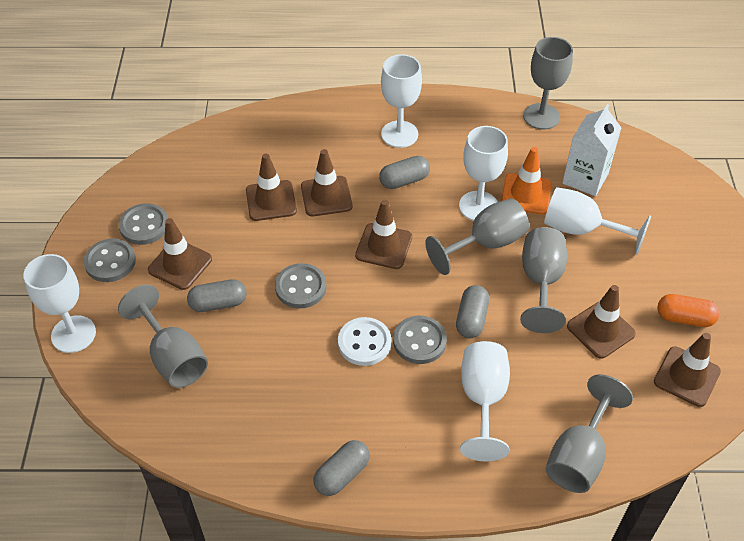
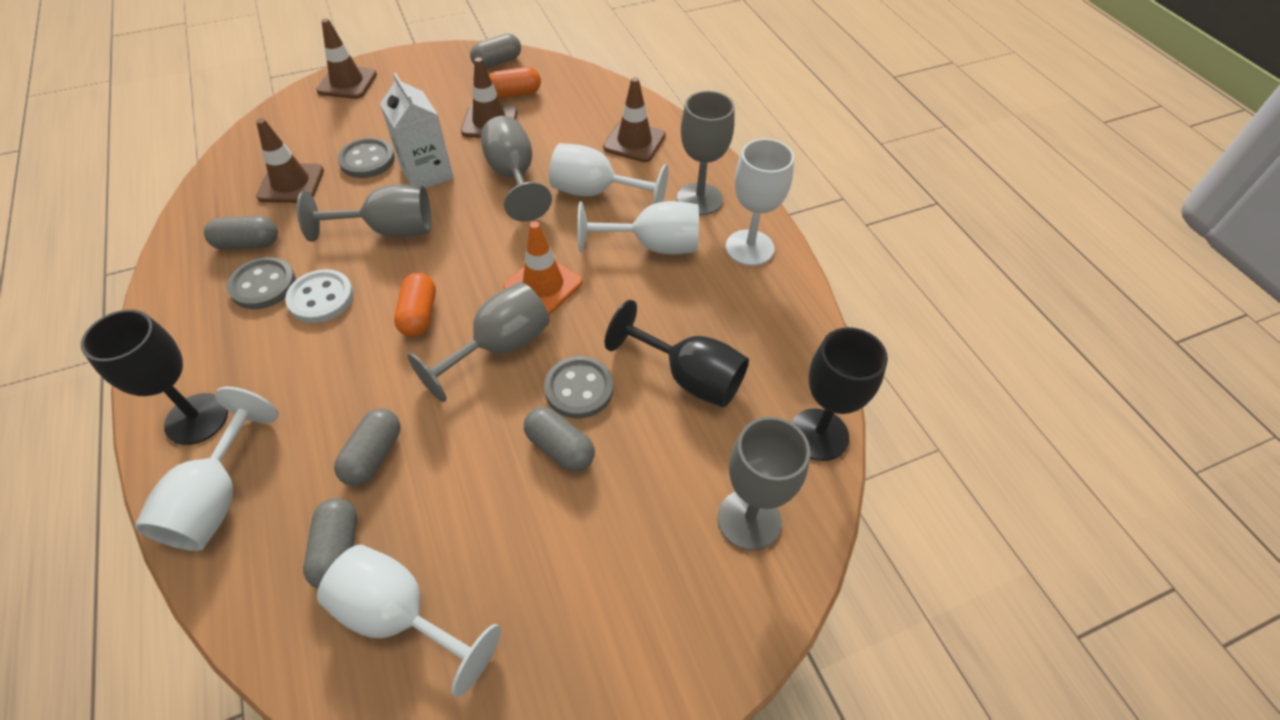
black goblet: none = 0 -> [81,309,228,445] [605,300,749,408] [791,327,888,461] = 3
brown traffic cone: [148,218,212,290] [246,154,297,221] [301,149,353,216] [355,200,412,269] [567,285,636,359] [654,333,721,407] = 6 -> [256,118,324,203] [316,18,377,99] [461,57,518,138] [603,77,666,162] = 4
grey button: [84,239,136,282] [119,203,168,245] [275,263,327,308] [393,316,447,364] = 4 -> [227,257,296,309] [338,138,395,178] [544,356,613,418] = 3
grey capsule: [187,279,246,312] [314,440,370,496] [379,156,430,189] [456,285,489,338] = 4 -> [204,216,278,250] [303,498,357,589] [334,409,401,486] [470,33,521,69] [524,407,595,472] = 5
orange capsule: [657,294,720,327] = 1 -> [394,273,436,337] [489,67,541,99] = 2

